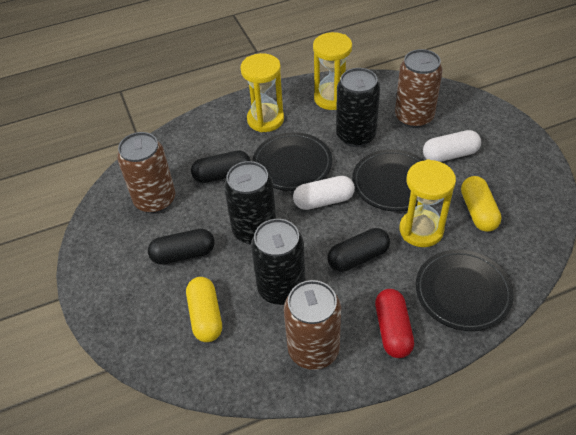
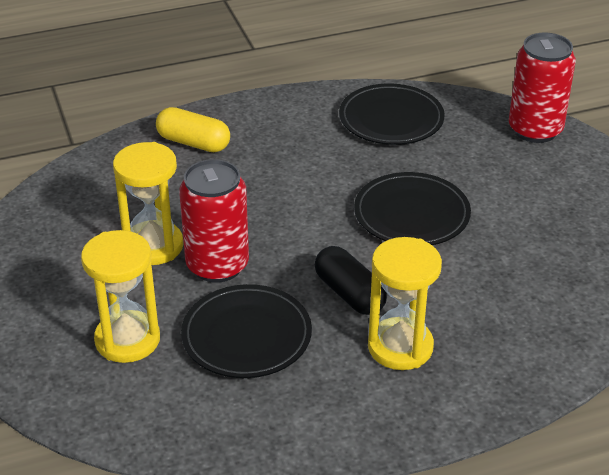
black can: [224,161,276,244] [251,219,306,305] [336,68,380,147] = 3 -> none = 0
black capsule: [148,229,215,265] [191,150,251,183] [327,228,390,272] = 3 -> [315,246,387,315] = 1
brown can: [117,132,175,213] [284,280,341,370] [395,49,443,128] = 3 -> none = 0
red can: none = 0 -> [179,159,249,283] [509,33,576,143] = 2
red capsule: [375,289,414,358] = 1 -> none = 0
white capsule: [293,176,355,210] [423,130,481,162] = 2 -> none = 0
yellow capsule: [186,277,222,342] [461,176,501,232] = 2 -> [156,107,230,152] = 1

